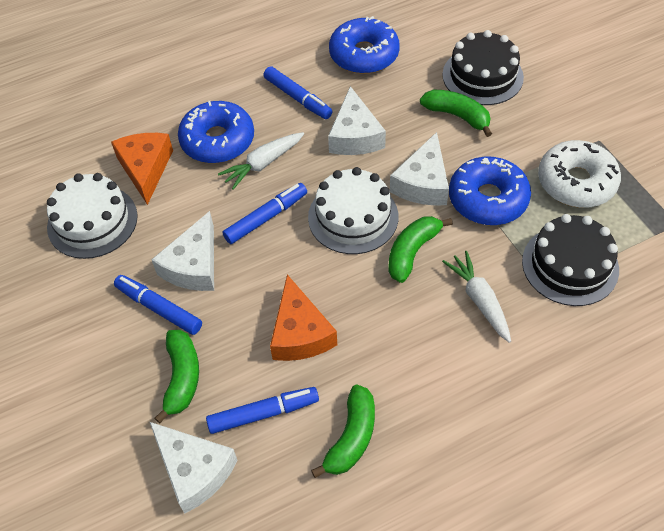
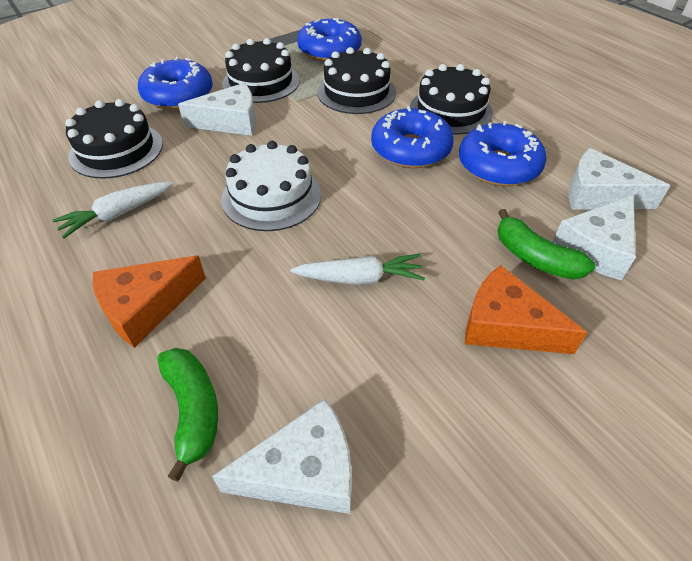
black cake: [442,30,524,105] [522,214,619,306] = 2 -> [65,99,163,179] [222,38,300,103] [317,47,396,114] [410,64,493,135] = 4
blue donut: [178,101,254,163] [329,16,400,74] [449,157,531,225] = 3 -> [138,57,213,110] [297,18,362,62] [371,106,454,168] [459,121,547,186] = 4
blue marker: [114,275,202,335] [206,387,319,434] [222,183,307,244] [264,66,333,119] = 4 -> none = 0
green banana: [154,330,199,423] [311,385,375,478] [388,216,453,283] [420,90,492,137] = 4 -> [158,348,218,482] [498,209,596,280] = 2
white cake: [47,173,138,259] [308,167,398,254] = 2 -> [222,141,321,231] = 1
white donut: [538,140,621,208] = 1 -> none = 0

